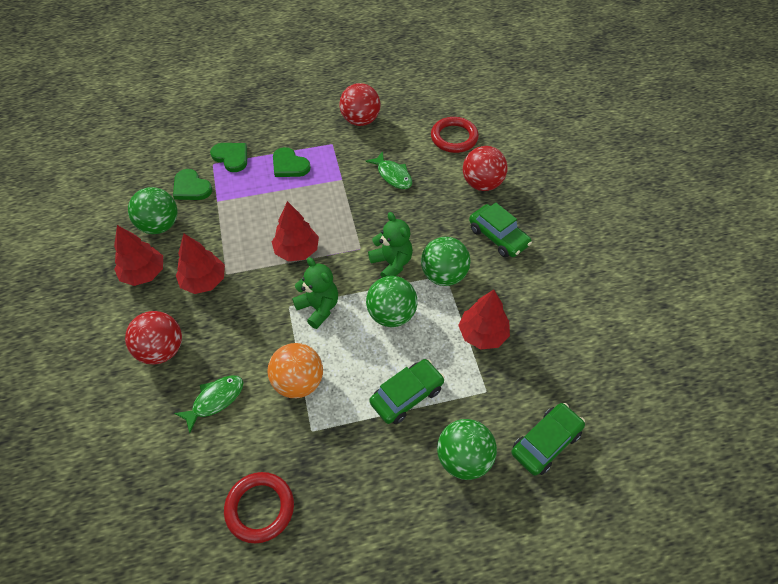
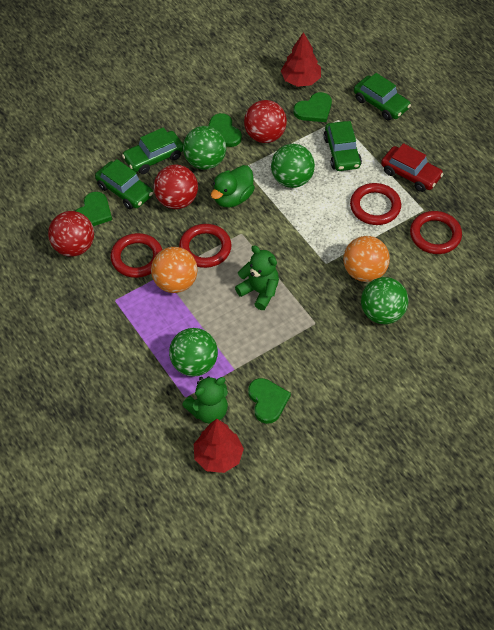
green car: [369,359,445,424] [469,203,532,258] [511,403,585,476] = 3 -> [95,159,153,210] [122,127,183,174] [324,121,362,171] [354,73,411,120] = 4
green duck: none = 0 -> [211,165,255,207] = 1
green fish: [174,375,243,433] [366,151,412,189] = 2 -> none = 0
green heart: [173,169,212,200] [210,143,247,172] [273,147,311,177] = 3 -> [76,192,112,226] [208,113,242,147] [248,378,291,424] [293,92,332,122] = 4
orange ball: [267,343,323,398] = 1 -> [151,247,198,293] [343,236,390,282] = 2
red car: none = 0 -> [381,143,443,192] = 1
red ring: [224,472,294,543] [431,117,479,153] = 2 -> [110,233,162,278] [179,224,232,268] [350,183,401,225] [410,211,462,254] = 4
red tree: [114,225,163,286] [176,234,225,294] [272,201,319,261] [458,290,510,349] = 4 -> [194,419,244,473] [281,32,321,87] = 2

